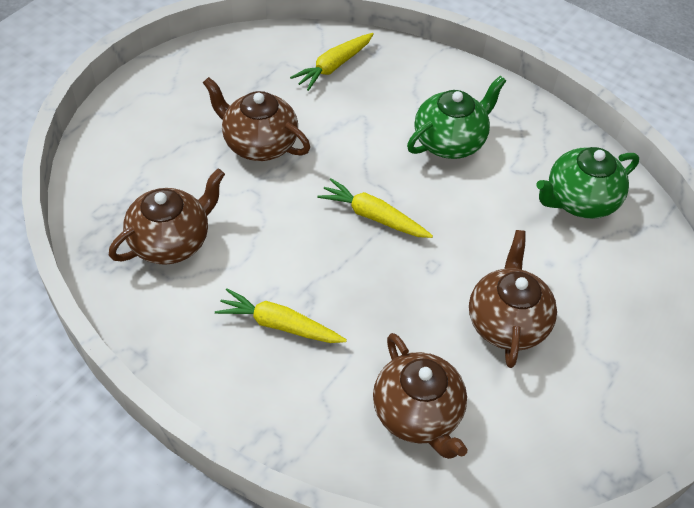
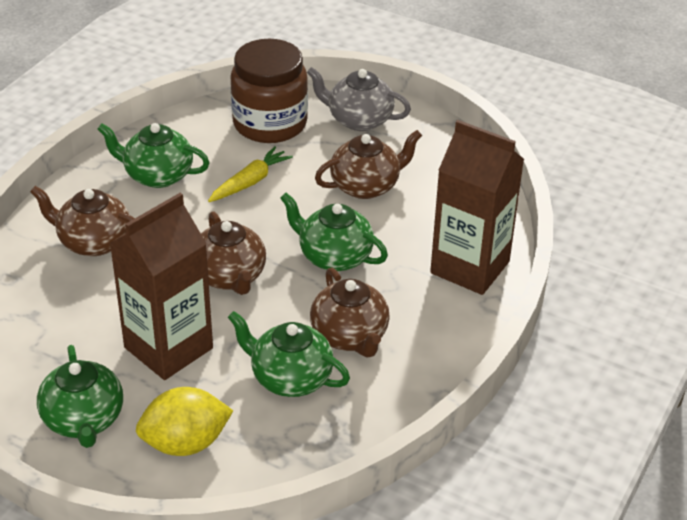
brown carton: none = 0 -> [110,193,213,380] [430,120,524,295] = 2
brown jar: none = 0 -> [230,39,308,143] = 1
green teapot: [407,75,506,159] [536,147,639,219] = 2 -> [37,345,123,448] [97,123,210,188] [228,311,350,397] [280,193,388,271] = 4
grey teapot: none = 0 -> [307,67,411,131] = 1
yellow carrot: [215,288,347,343] [290,33,374,91] [317,178,433,238] = 3 -> [208,146,293,202] = 1
yellow lemon: none = 0 -> [136,387,233,456] = 1

